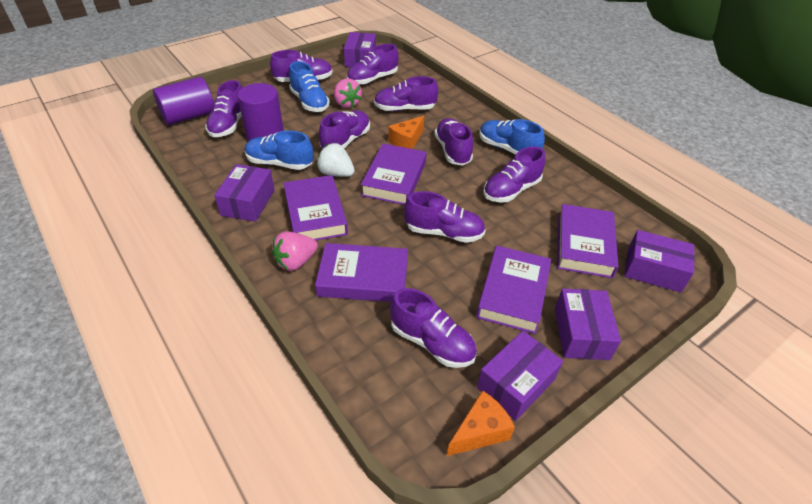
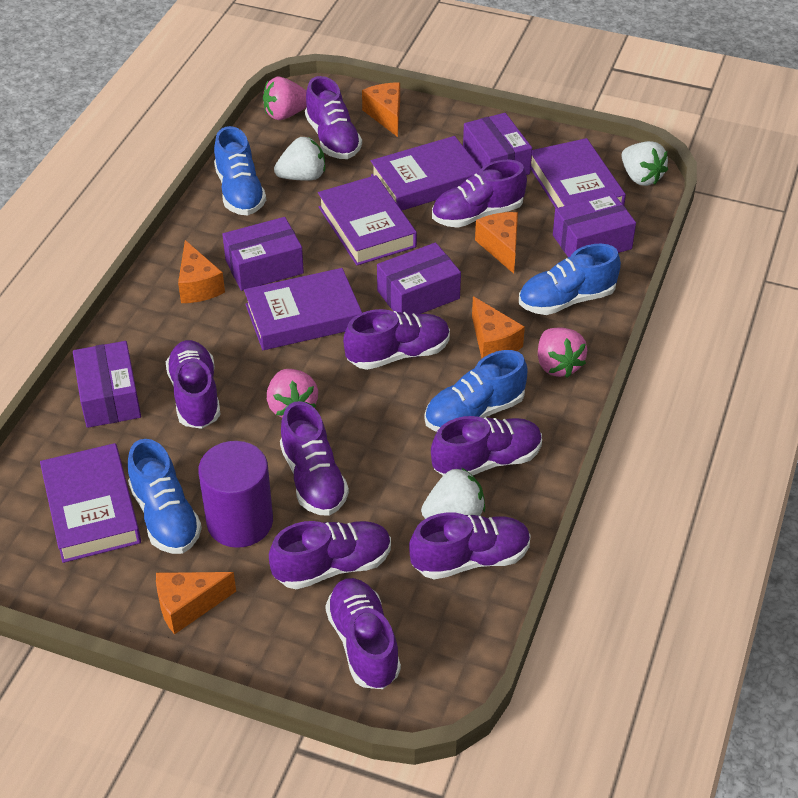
blue shoe: [245,130,313,170] [289,61,330,112] [479,119,545,155] = 3 -> [128,439,202,554] [214,126,266,215] [425,350,528,432] [519,244,621,315] = 4
orange cheese: [388,116,424,149] [447,390,515,456] = 2 -> [156,572,236,635] [178,240,225,303] [362,83,400,137] [472,296,525,358] [475,212,518,274] = 5
pink strawberry: [272,231,318,271] [334,78,362,108] = 2 -> [263,77,307,120] [267,369,318,418] [538,327,587,378] = 3
purple cylinder: [153,77,214,125] [237,83,284,141] = 2 -> [198,441,273,548] = 1
white strawberry: [317,143,355,177] = 1 -> [274,137,325,181] [421,467,485,519] [622,141,668,186] = 3

